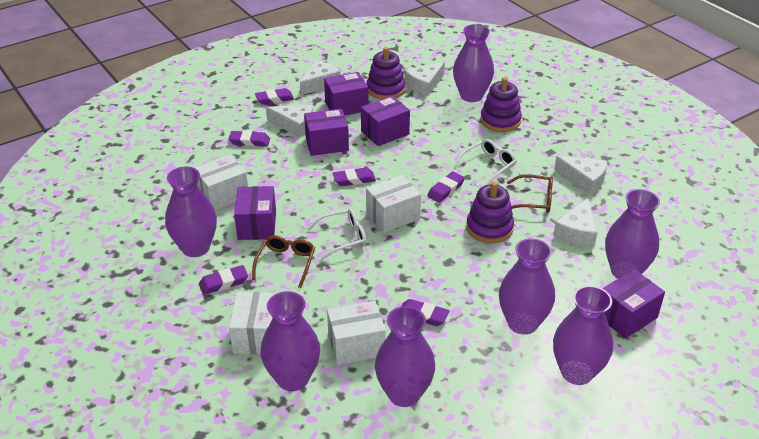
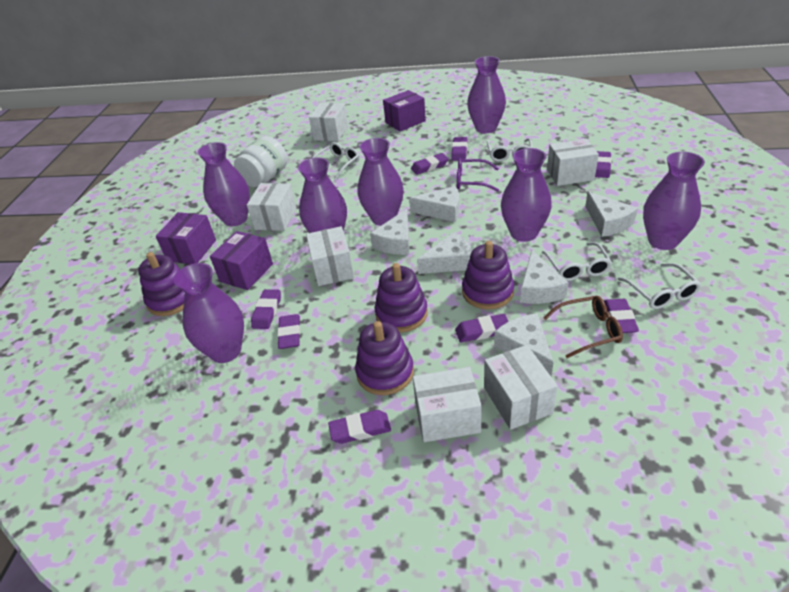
brown glasses: [252,235,315,288] [507,174,553,213] = 2 -> [543,296,623,358] = 1
purple box: [234,186,276,240] [304,109,349,156] [324,72,368,116] [361,96,410,146] [602,269,665,339] = 5 -> [156,212,216,264] [210,231,273,290] [383,90,426,132] = 3
purple eraser: [199,265,248,295] [228,130,270,147] [255,88,294,105] [333,168,376,186] [401,299,449,326] [427,171,465,203] = 6 -> [251,289,281,329] [277,314,300,349] [328,410,391,444] [411,153,449,175] [451,137,468,161] [455,314,509,342] [595,151,612,178] [604,299,639,333] = 8
purple glasses: none = 0 -> [457,158,499,192] = 1
purple stacking toy: [367,47,405,99] [466,182,514,243] [480,77,522,132] = 3 -> [138,252,185,316] [355,321,414,395] [375,263,428,332] [462,241,514,310] = 4
white box: [195,155,248,210] [229,292,277,355] [327,301,386,365] [366,175,421,233] = 4 -> [247,183,296,231] [306,226,354,286] [309,103,348,141] [413,367,482,442] [484,345,558,430] [547,139,599,186] = 6
white cheese: [266,105,313,138] [300,60,340,95] [404,62,445,96] [553,198,597,247] [554,156,607,195] = 5 -> [370,209,409,255] [409,186,459,222] [417,232,473,274] [494,313,553,376] [520,250,569,304] [585,191,638,237] = 6
white glasses: [307,208,366,260] [454,139,516,185] = 2 -> [312,142,360,180] [487,138,533,162] [542,242,612,281] [618,263,701,309] = 4
white jar: none = 0 -> [234,136,288,187] = 1

